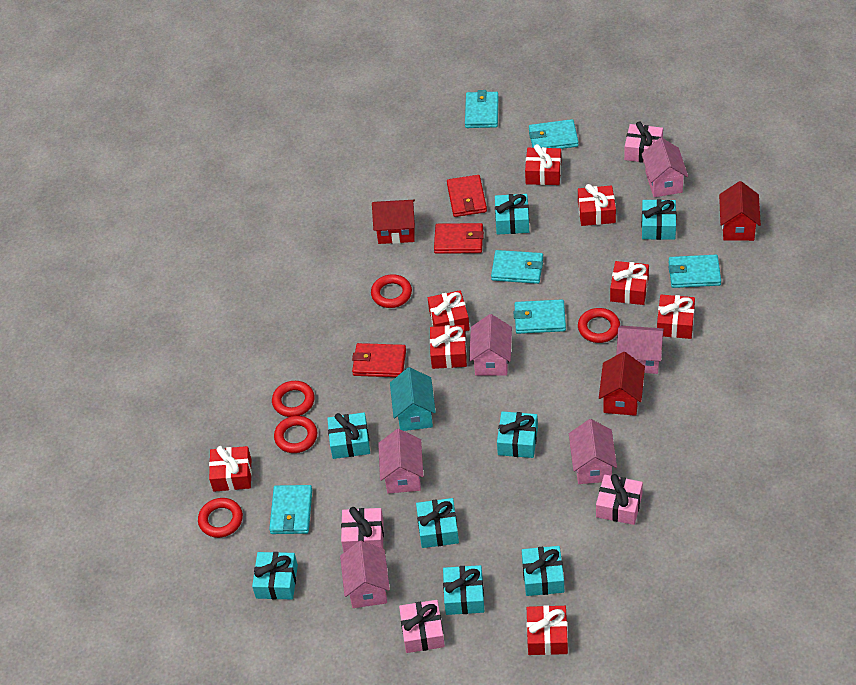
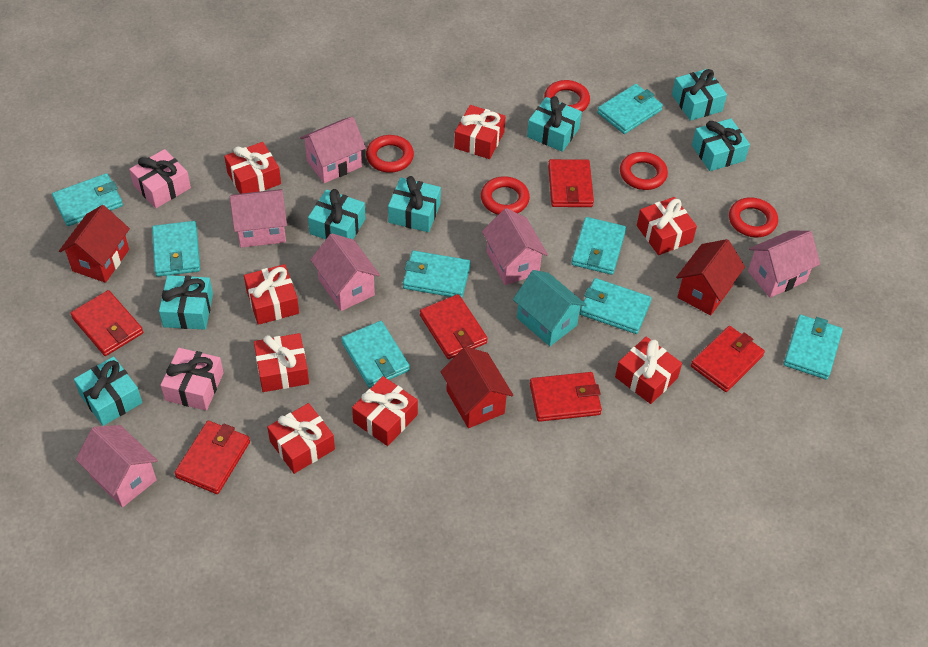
pink gift: [341,507,384,552] [399,600,445,653] [596,474,643,525] [624,121,663,163] = 4 -> [129,149,191,208] [160,348,224,411] = 2
red wallet: [352,343,406,377] [434,223,484,254] [447,175,487,217] = 3 -> [70,290,143,356] [174,421,250,494] [420,294,488,359] [530,372,602,422] [548,159,594,207] [691,326,765,392] = 6
turquoise gift: [252,552,298,600] [327,413,370,459] [416,498,459,548] [443,565,484,615] [495,194,529,235] [497,411,538,458] [522,546,564,596] [642,199,676,240] = 8 -> [74,356,142,426] [159,275,213,330] [308,189,366,239] [388,176,441,232] [527,96,582,152] [672,69,727,121] [692,118,750,171] = 7
turquoise wallet: [269,485,312,534] [465,90,499,128] [491,250,543,284] [514,299,566,334] [529,119,579,149] [668,255,721,288] = 6 -> [52,173,123,226] [152,221,200,277] [341,321,410,388] [403,251,471,298] [571,217,626,275] [580,278,652,334] [597,84,663,134] [784,315,843,380] = 8

